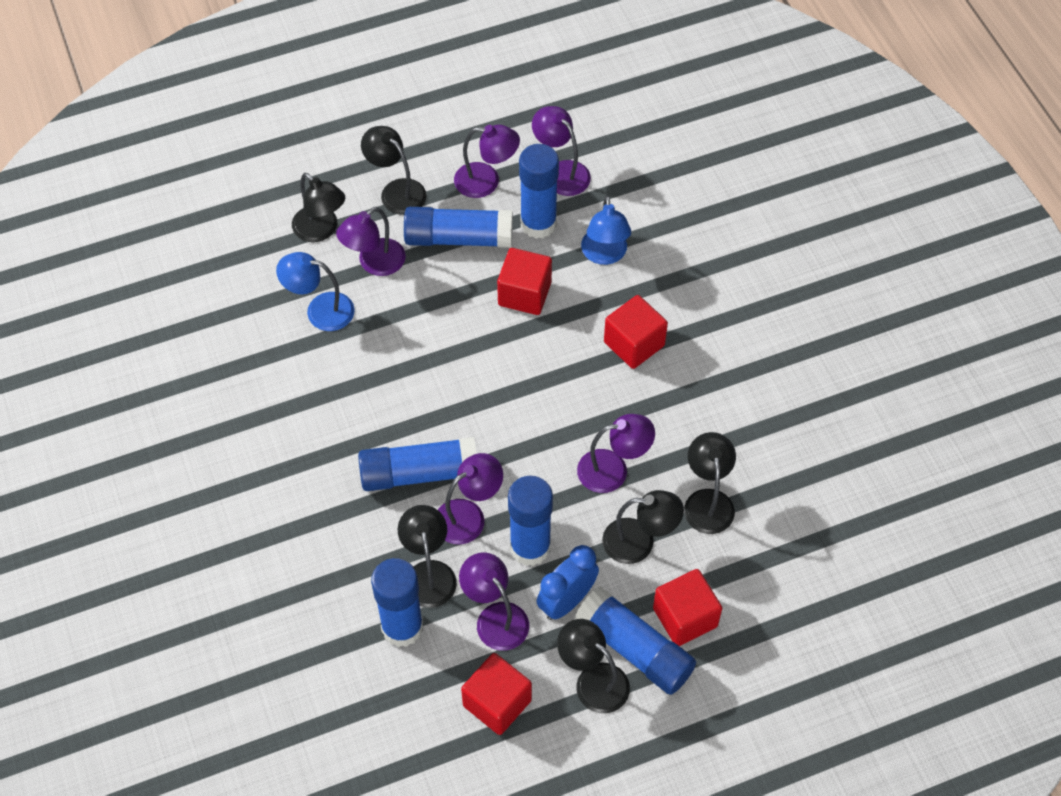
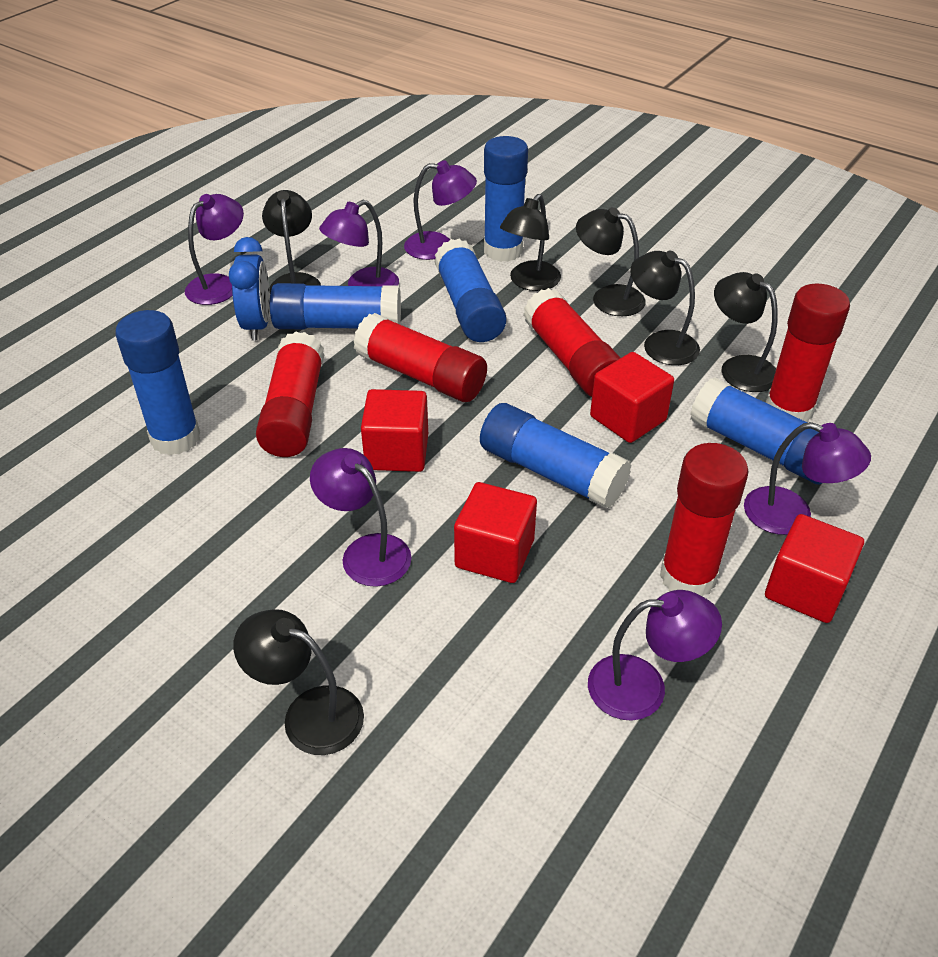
blue lamp: [276,252,355,331] [581,195,631,265] = 2 -> none = 0
red glue stick: none = 0 -> [256,332,324,457] [353,313,487,402] [523,288,620,397] [660,443,749,597] [766,283,850,423] = 5

